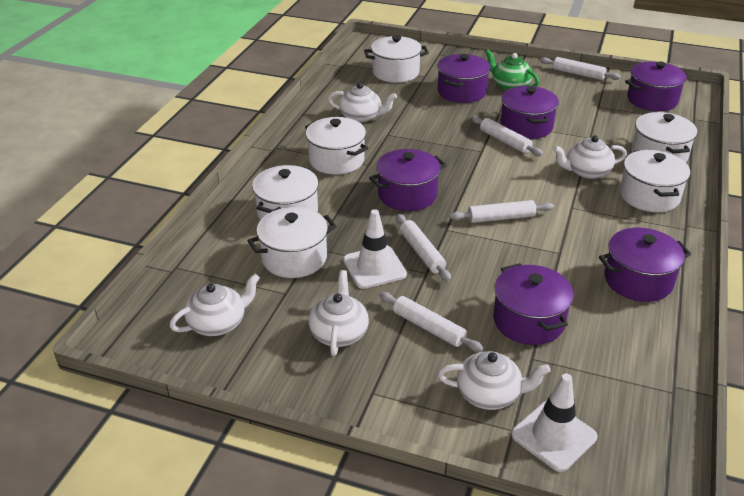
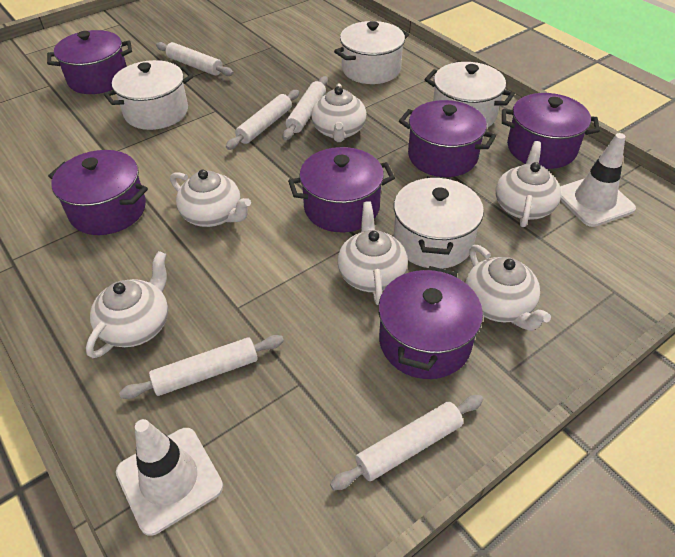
green teapot: [485,49,539,90] = 1 -> none = 0
white pot: [248,207,337,278] [252,165,319,220] [305,117,368,174] [364,36,429,83] [620,150,690,212] [631,112,697,162] = 6 -> [104,60,194,130] [334,21,409,84] [394,176,484,269] [424,62,515,128] = 4
white teapot: [170,274,260,336] [308,270,369,356] [328,83,397,123] [438,351,551,410] [553,135,627,179] = 5 -> [86,251,168,358] [170,170,251,227] [311,83,367,142] [338,201,408,305] [465,245,551,331] [496,141,561,227] = 6

